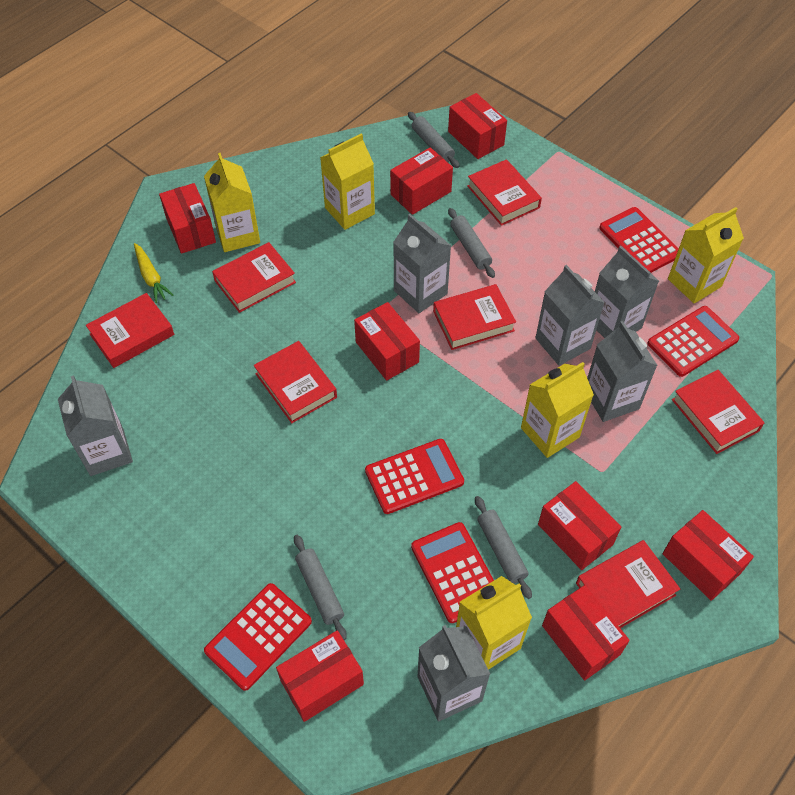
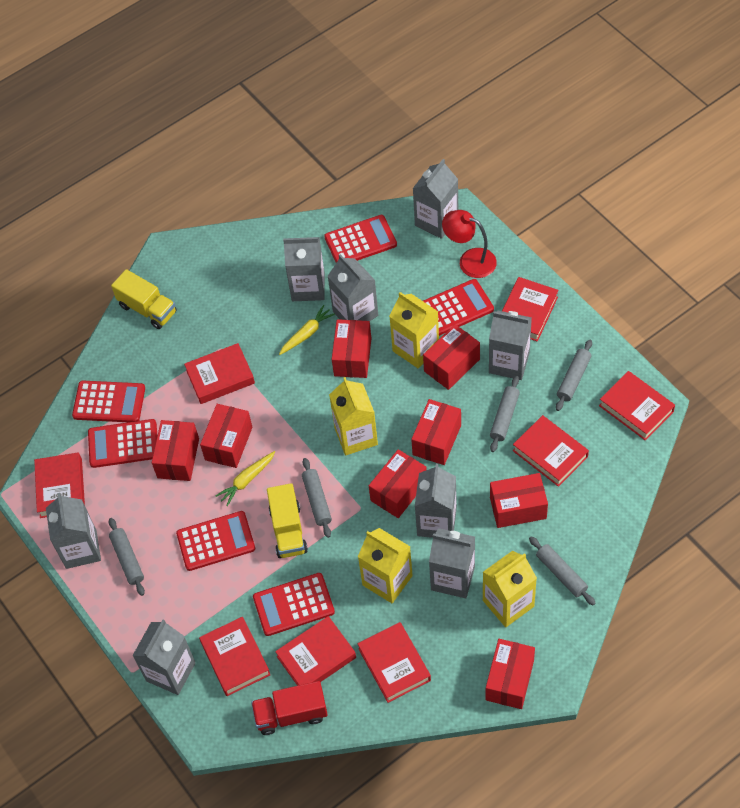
grey carton: [58,375,133,476] [393,214,451,313] [417,625,490,721] [535,265,605,366] [587,321,658,422] [595,246,659,338] = 6 -> [46,493,101,569] [132,620,196,695] [283,237,325,301] [328,254,378,321] [413,159,458,239] [415,464,457,538] [429,528,475,598] [489,310,532,380] = 8
grey rolling pin: [294,535,347,640] [408,112,459,168] [448,208,495,278] [475,496,532,599] = 4 -> [109,518,145,596] [302,458,332,538] [490,376,520,452] [529,536,596,606] [556,340,592,411] = 5
red book: [86,293,174,368] [212,242,296,313] [254,341,337,423] [433,284,516,350] [467,159,542,226] [576,540,680,628] [672,370,764,454] = 7 -> [34,452,85,518] [184,343,255,404] [199,617,271,696] [275,616,356,686] [358,622,431,703] [502,277,559,342] [513,415,589,487] [599,371,675,441] = 8
red calculator: [204,583,312,691] [365,439,464,514] [411,522,494,623] [599,207,678,273] [647,306,739,377] = 5 -> [72,381,145,422] [88,419,157,468] [176,511,255,571] [253,573,335,636] [324,215,397,263] [423,279,494,336] = 6
red lamp: none = 0 -> [442,210,497,278] = 1
red truck: none = 0 -> [251,681,328,735] = 1
yellow carrot: [134,243,174,303] = 1 -> [216,451,275,506] [279,305,335,355] = 2
yellow carton: [204,153,260,252] [320,133,375,230] [456,576,532,670] [521,362,594,458] [668,207,744,303] = 5 -> [329,377,378,455] [358,528,413,603] [389,292,439,368] [483,551,537,627] = 4
yellow truck: none = 0 -> [111,269,177,329] [267,483,308,558] = 2

